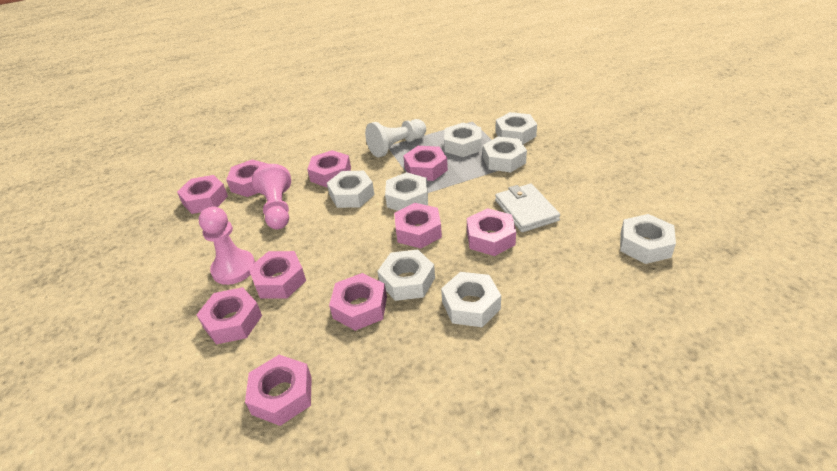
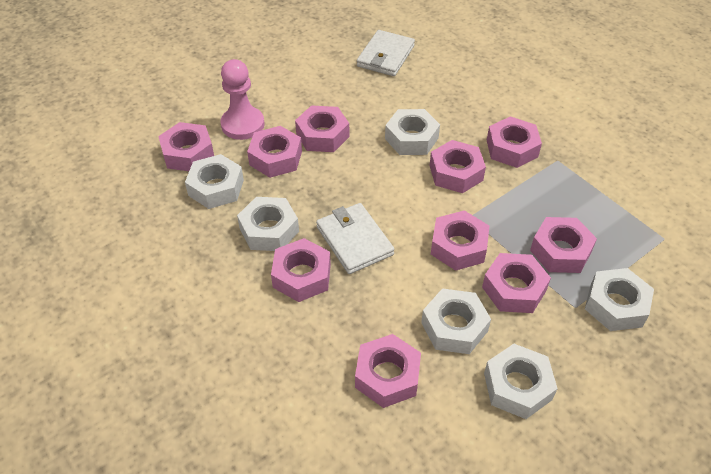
pink pawn: [199,207,255,285] [252,164,291,229] = 2 -> [221,59,265,140] = 1
white nut: [327,171,375,208] [378,249,435,301] [385,172,428,211] [441,272,501,327] [444,123,482,157] [483,136,527,173] [495,112,537,144] [620,214,676,264] = 8 -> [185,154,244,209] [237,197,299,251] [385,109,440,155] [421,288,491,354] [484,344,558,419] [585,268,654,331] = 6
white pawn: [365,119,426,157] = 1 -> none = 0
white wallet: [495,184,560,232] = 1 -> [316,203,395,274] [357,30,415,76] = 2

